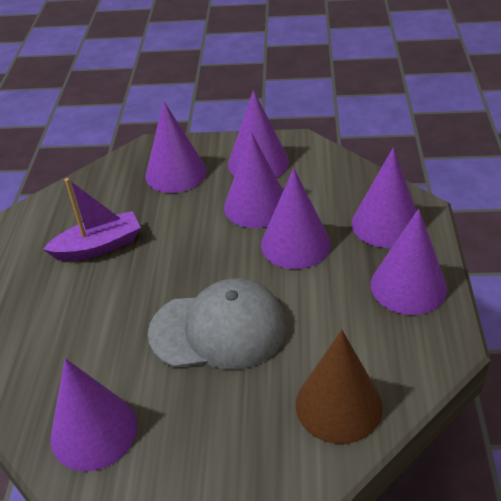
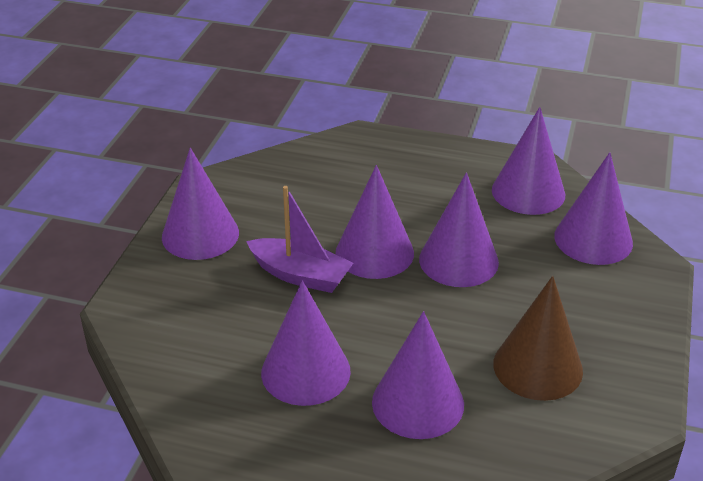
grey cap: [148,278,287,370] = 1 -> none = 0

